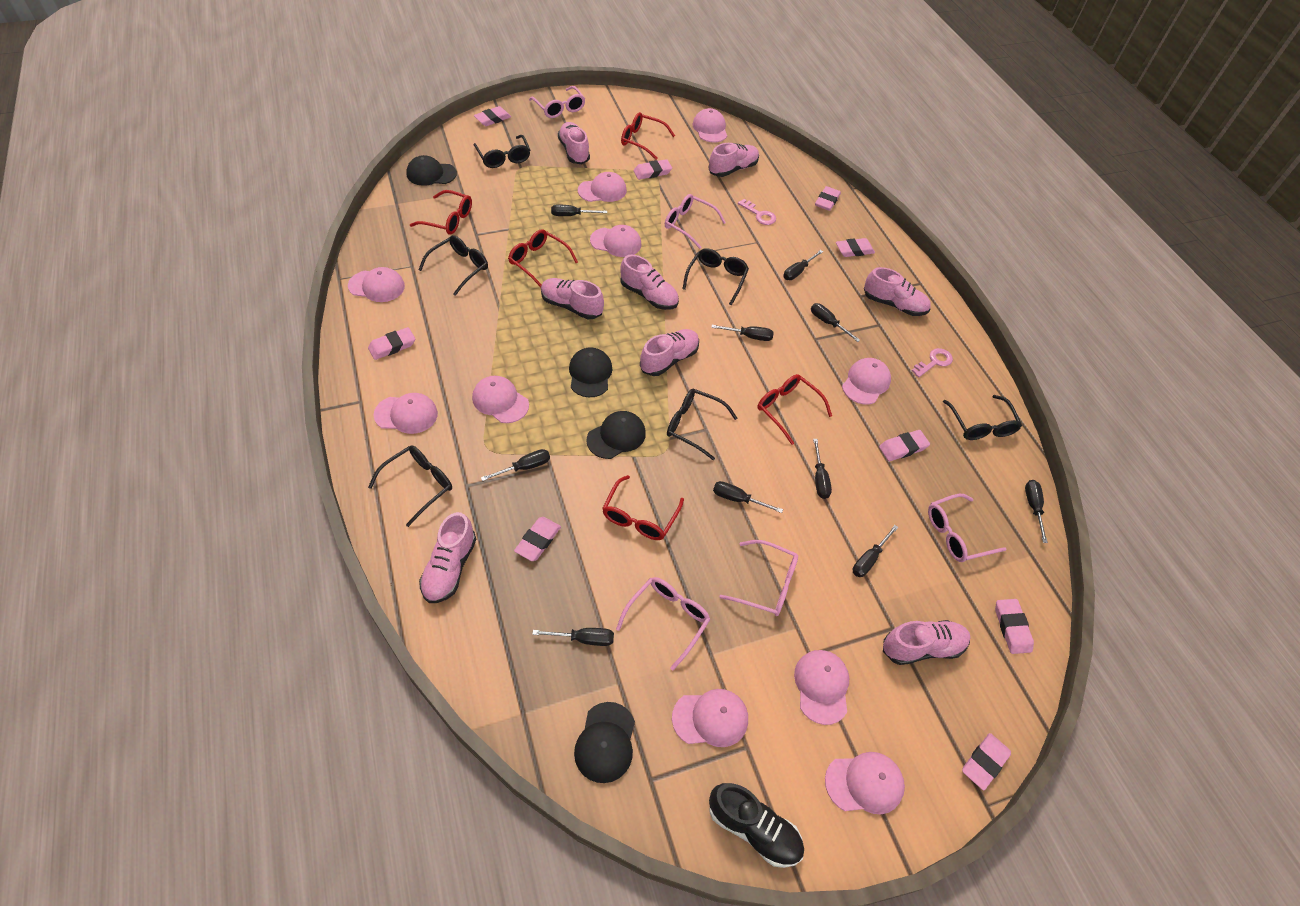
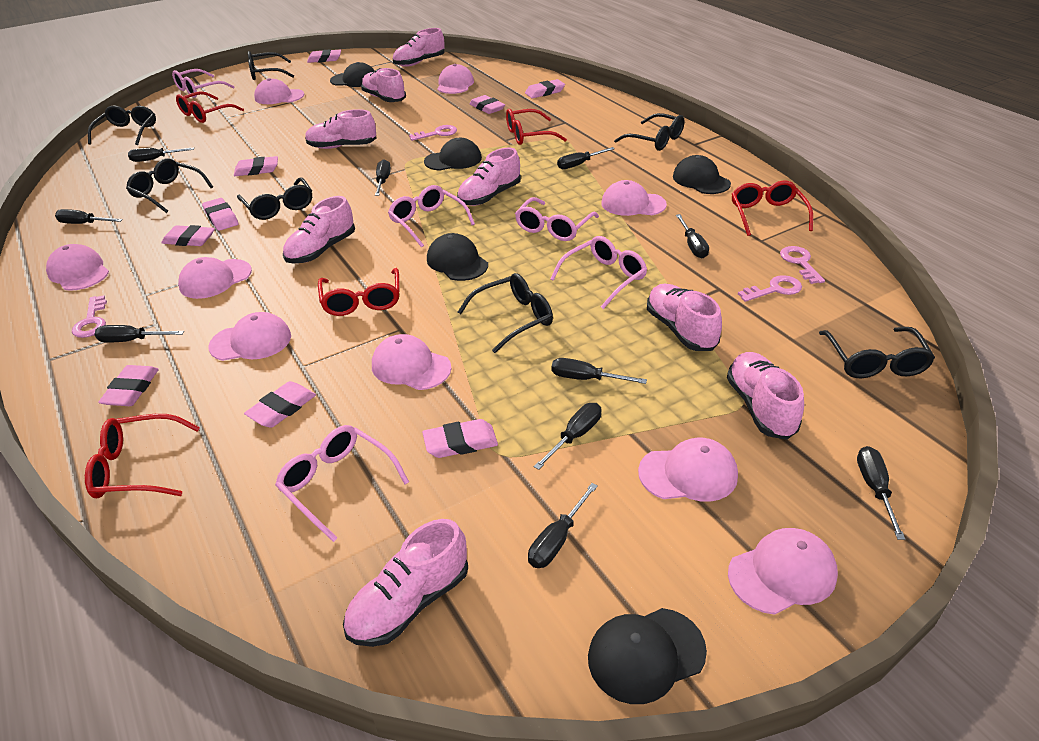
black cap: [407,155,457,186] [569,347,612,397] [574,702,635,783] [586,411,646,459] = 4 -> [330,62,375,87] [424,138,482,171] [427,233,488,281] [588,608,707,704] [673,155,731,194] = 5
black glasses: [368,445,452,527] [419,235,488,296] [474,135,530,168] [667,389,737,461] [683,248,749,305] [943,395,1022,440] = 6 -> [88,105,156,145] [126,158,213,213] [237,177,312,220] [248,51,294,80] [458,273,553,353] [614,113,685,151] [819,327,935,378] = 7
black shoe: [709,783,804,868] = 1 -> none = 0
pink cap: [348,267,405,302] [374,393,438,434] [472,376,529,423] [578,172,627,202] [590,225,641,257] [672,689,748,747] [693,108,727,142] [794,650,849,725] [825,752,905,814] [842,358,891,405] = 10 -> [46,244,109,291] [178,257,252,299] [208,312,291,361] [254,78,304,104] [372,334,452,390] [437,64,474,94] [601,180,667,216] [638,437,738,502] [728,528,838,615] = 9
pink key: [738,199,776,225] [912,348,953,377] = 2 -> [72,295,107,338] [409,125,457,141] [738,275,802,302] [780,246,825,284] = 4

